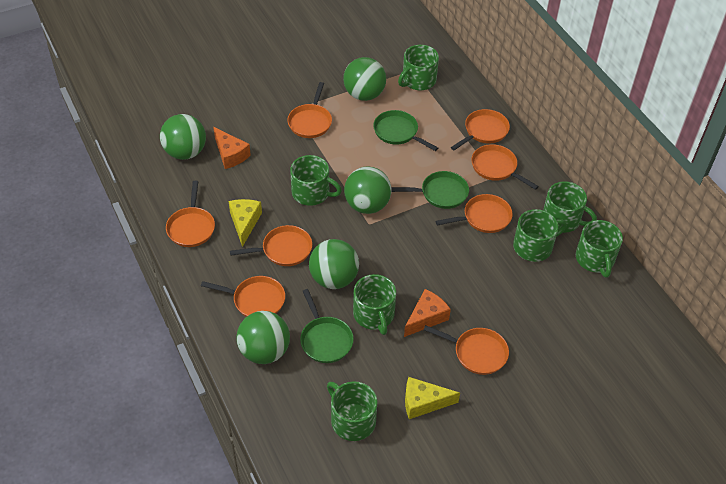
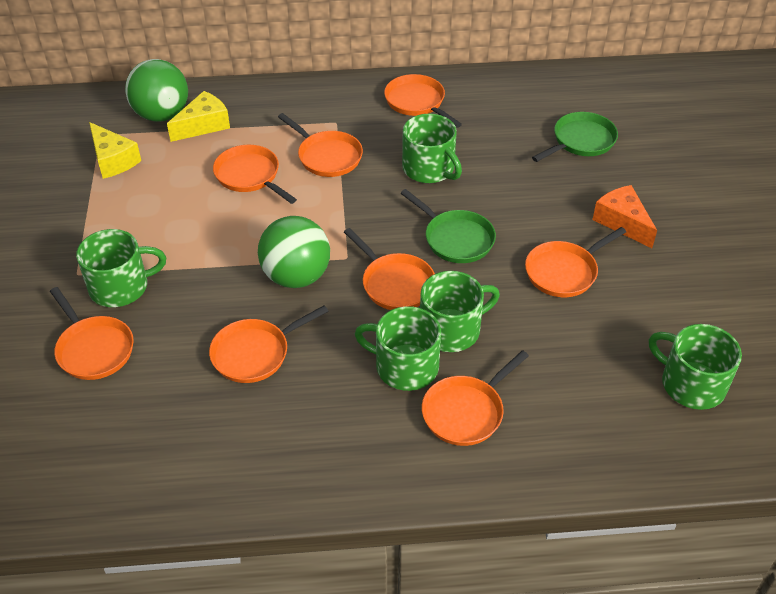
green ball: [160,114,206,160] [236,311,290,364] [309,239,359,289] [343,57,386,101] [344,166,391,214] = 5 -> [125,59,188,122] [258,216,330,288] = 2
green mug: [290,155,342,206] [327,381,377,441] [353,274,396,335] [398,45,439,90] [513,209,567,262] [543,182,597,233] [576,220,623,278] = 7 -> [76,229,166,307] [355,306,441,391] [402,114,462,183] [420,271,500,352] [649,324,742,410] = 5
green pan: [300,289,354,363] [373,110,438,151] [391,171,469,209] = 3 -> [401,189,496,263] [532,112,618,162] = 2
orange cheese: [213,127,251,169] [404,289,451,337] = 2 -> [592,185,657,248] = 1

